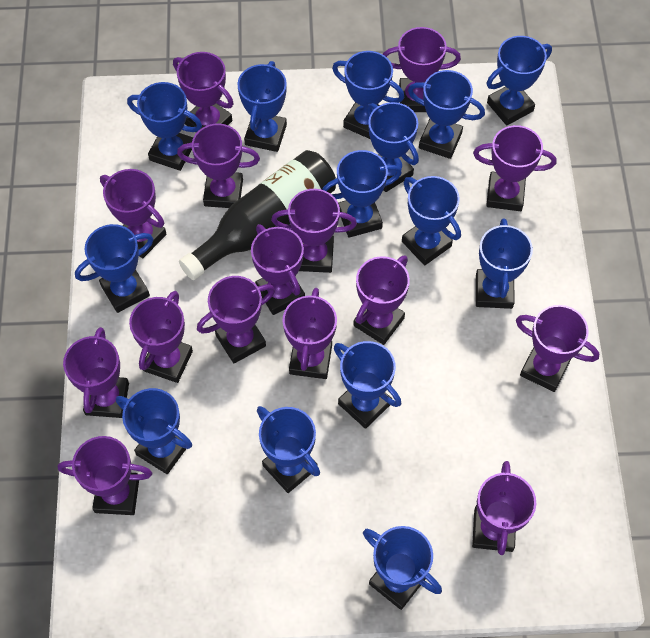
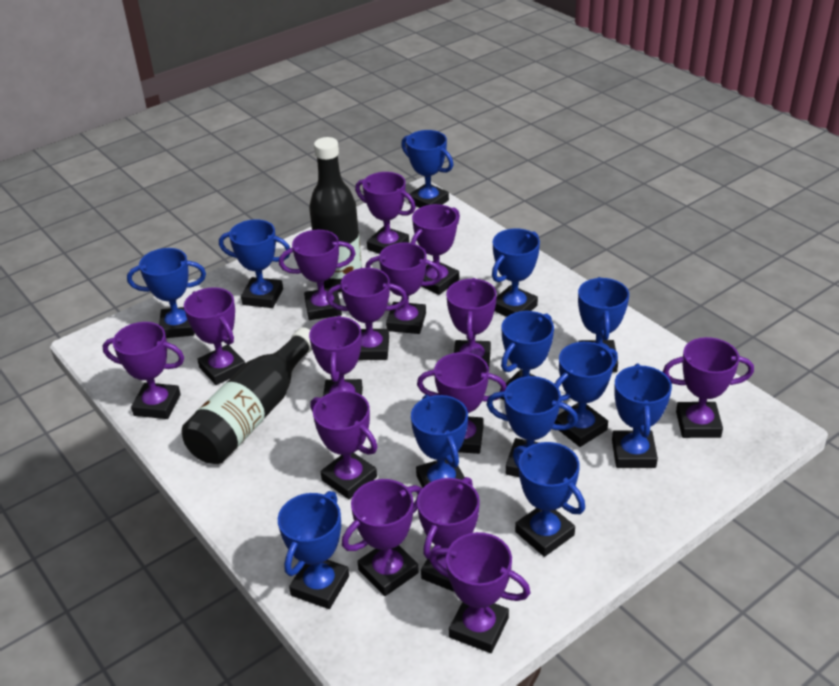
black bottle: [179,150,336,280] = 1 -> [182,327,312,464] [309,137,362,292] = 2
blue trophy: [75,224,153,313] [116,388,192,474] [127,82,202,171] [237,61,287,152] [257,406,320,493] [322,150,402,238] [332,51,404,139] [334,341,401,429] [363,526,442,610] [367,102,419,192] [402,176,461,265] [408,70,485,159] [476,218,533,309] [487,36,552,126] = 14 -> [127,248,206,338] [219,219,290,308] [278,491,349,609] [401,130,453,208] [411,395,468,488] [486,376,578,477] [492,228,540,317] [500,311,554,400] [513,442,585,557] [554,342,618,447] [578,277,629,372] [612,364,672,468] = 12

